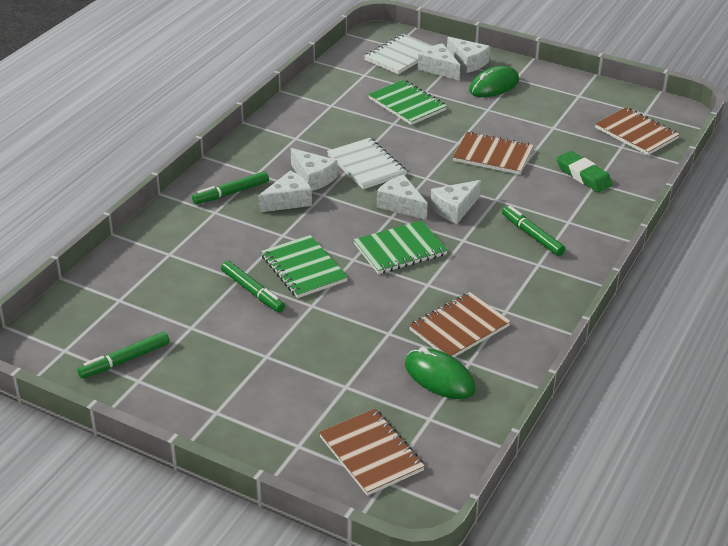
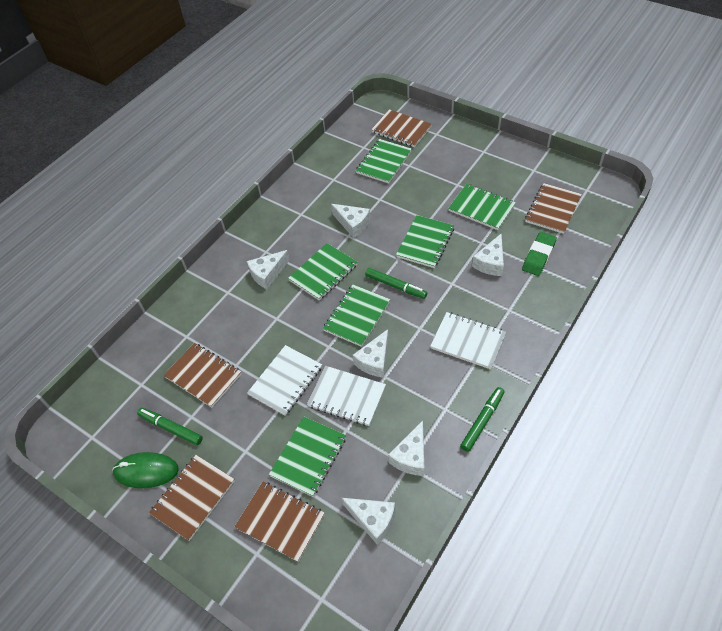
brown notebook: [319,409,425,496] [409,292,511,357] [453,131,534,175] [595,107,680,155] = 4 -> [149,455,235,541] [164,343,242,407] [235,482,325,562] [371,109,432,147] [525,183,582,234] = 5
green marker: [77,332,169,379] [192,171,269,204] [221,261,285,312] [502,205,565,256] = 4 -> [137,408,203,445] [365,268,427,299] [460,387,504,452] = 3
green mouse: [405,347,475,399] [469,66,519,97] = 2 -> [112,452,179,488] = 1
green notebook: [261,235,348,298] [354,220,448,274] [368,80,447,125] = 3 -> [269,417,346,497] [288,243,357,300] [323,285,390,347] [356,139,412,183] [396,215,454,268] [448,184,516,230] = 6
white notebook: [327,138,407,189] [364,34,432,74] = 2 -> [247,345,322,416] [307,366,386,426] [430,312,506,369] = 3

